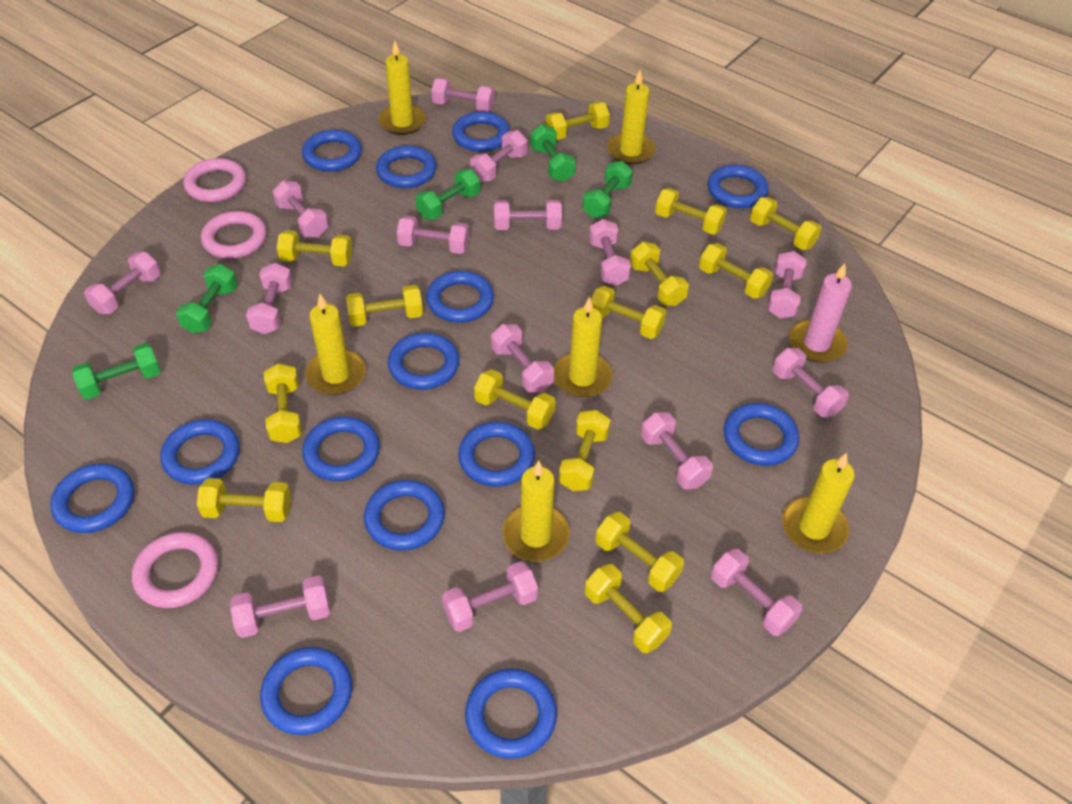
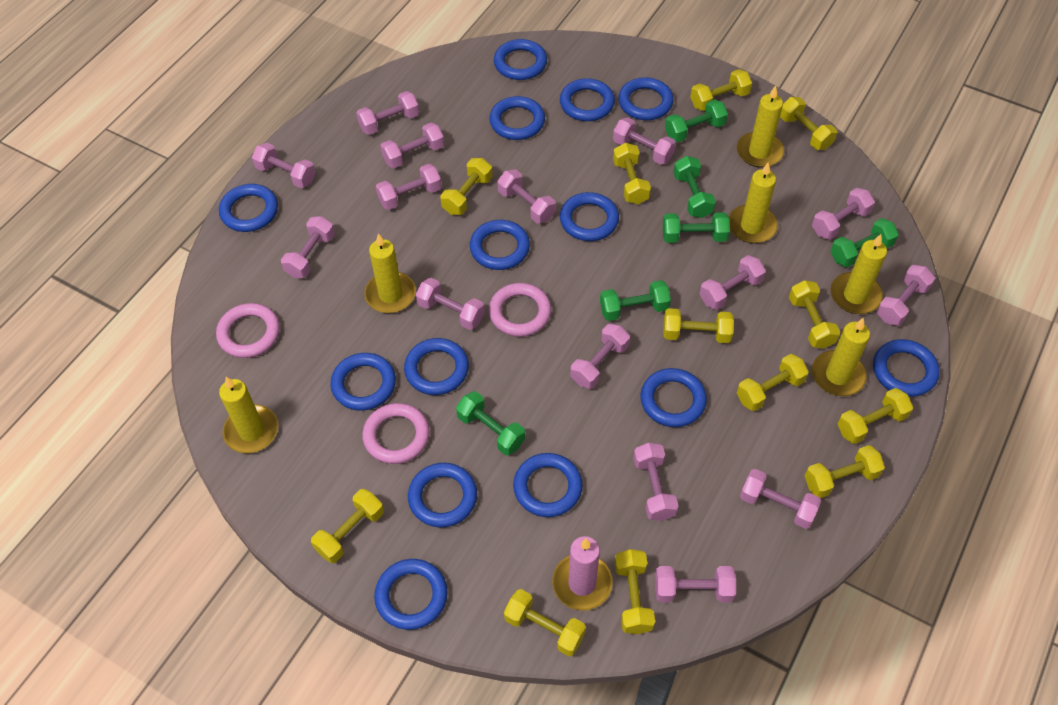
green dumbbell: [72,343,161,400] [176,264,238,334] [416,169,481,220] [530,124,576,182] [582,161,633,218] = 5 -> [456,391,525,455] [600,280,671,321] [663,212,730,243] [665,99,728,142] [673,156,716,218] [831,218,899,267] = 6
yellow dumbbell: [197,478,291,522] [264,363,302,443] [277,230,352,266] [346,285,423,327] [474,369,556,430] [546,102,610,140] [558,410,611,491] [585,564,672,653] [591,286,666,339] [595,512,684,592] [630,242,689,306] [655,188,727,235] [699,243,773,299] [750,197,821,250] = 14 -> [311,489,384,563] [440,158,493,215] [504,589,586,656] [613,143,651,204] [614,549,655,634] [663,308,734,343] [690,69,752,111] [737,354,809,411] [780,97,837,150] [789,280,840,349] [805,445,885,498] [838,388,913,444] = 12

